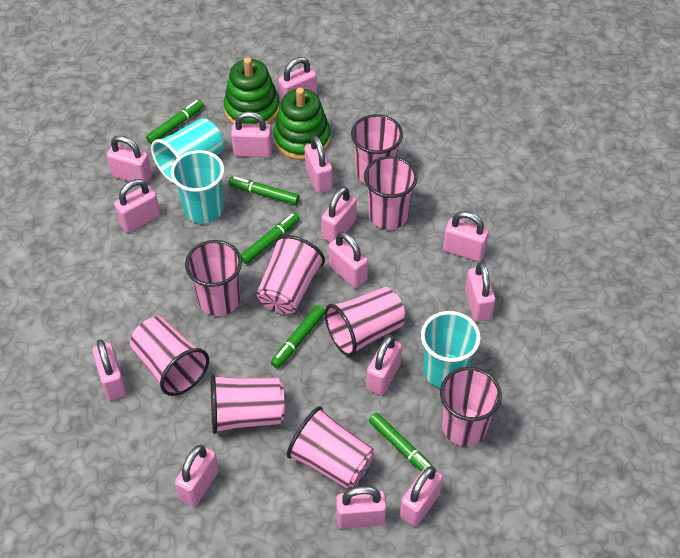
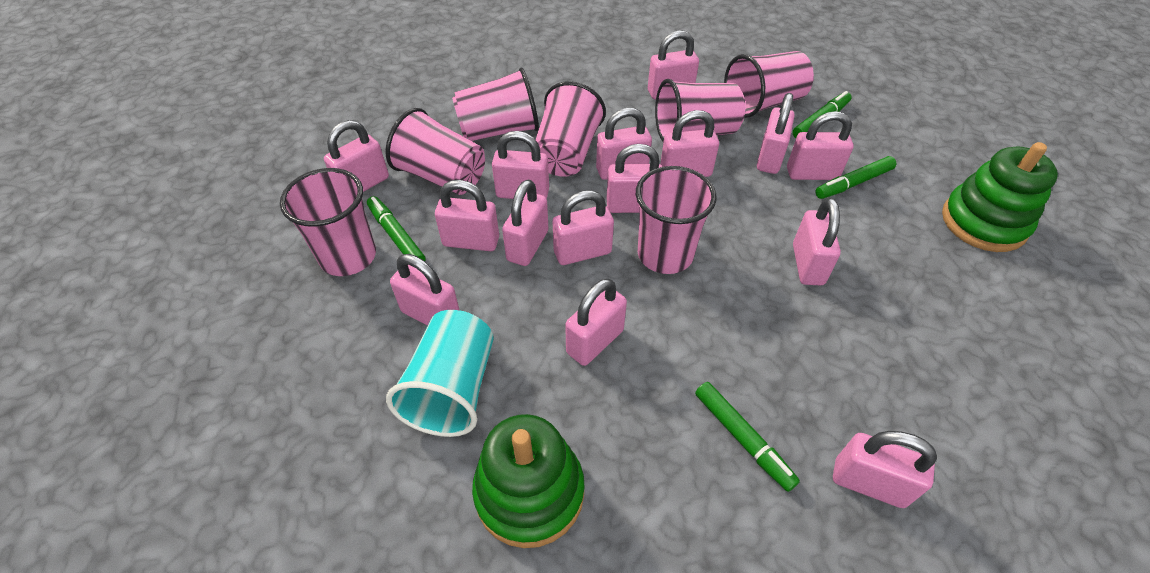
green marker: [146,100,204,144] [228,176,299,205] [241,213,300,264] [271,305,325,368] [369,413,436,472] = 5 -> [367,196,425,261] [695,382,800,492] [792,91,852,138] [815,156,896,199] = 4
pink cup: [130,316,209,396] [185,240,242,316] [211,374,284,434] [256,235,325,314] [287,406,374,489] [325,287,405,357] [351,114,403,184] [364,156,418,230] [440,367,502,446] = 9 -> [280,168,376,276] [386,108,485,195] [452,68,539,141] [536,81,606,177] [636,166,717,274] [655,79,745,142] [724,51,814,118] = 7
pink padlock: [92,339,126,400] [107,135,152,183] [114,179,160,233] [175,445,219,506] [231,111,273,158] [278,57,317,102] [305,135,332,193] [321,187,357,243] [329,232,368,288] [336,486,387,529] [366,335,402,395] [400,466,443,527] [443,211,489,262] [465,262,496,322] = 14 -> [324,120,389,192] [390,254,459,326] [435,180,499,251] [492,131,549,199] [502,179,548,266] [552,190,614,265] [565,278,627,366] [596,108,652,180] [607,144,663,213] [648,30,699,100] [661,110,719,177] [757,93,795,174] [787,111,854,180] [793,198,841,285] [833,431,937,508] = 15
turquoise cup: [151,118,224,184] [171,150,224,224] [421,311,481,388] = 3 -> [386,310,494,437] = 1

